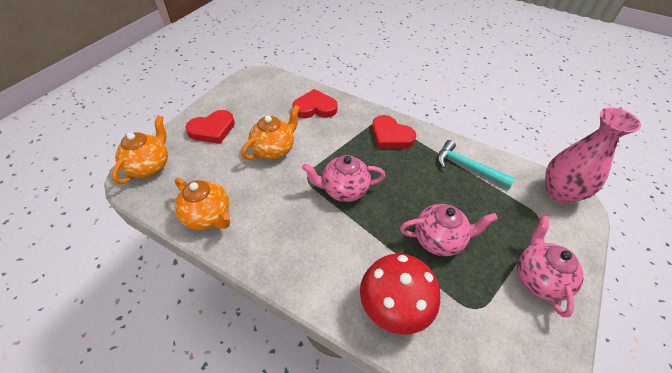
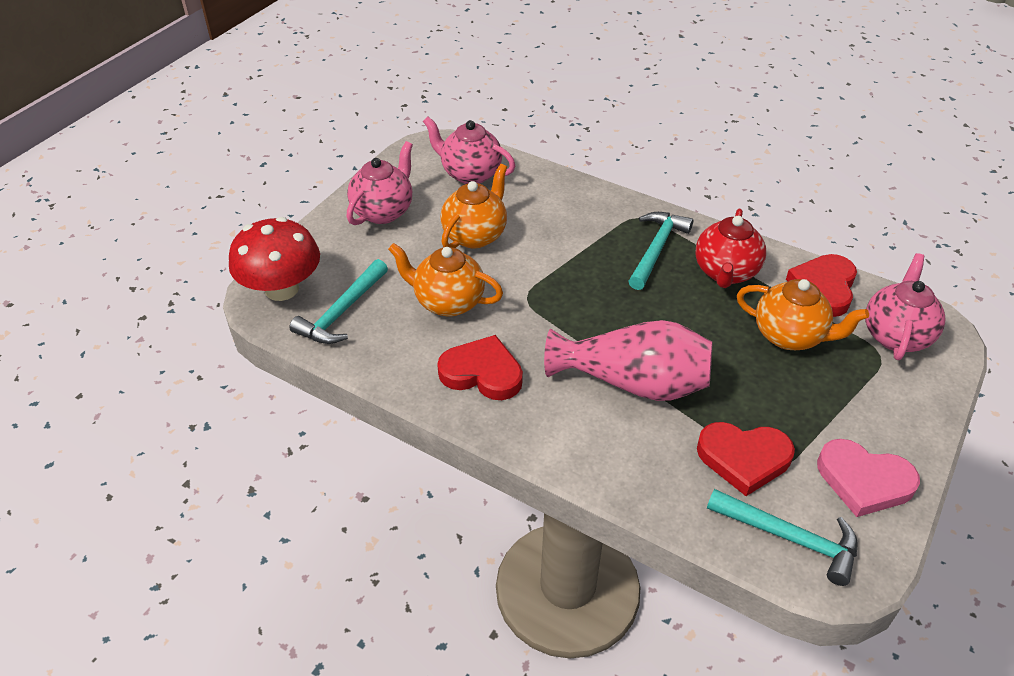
pink heart: none = 0 -> [817,439,920,517] = 1
red teapot: none = 0 -> [695,209,766,288] = 1
turquoise hammer: [438,140,515,188] = 1 -> [289,259,388,344] [629,212,693,290] [707,489,857,586] = 3

